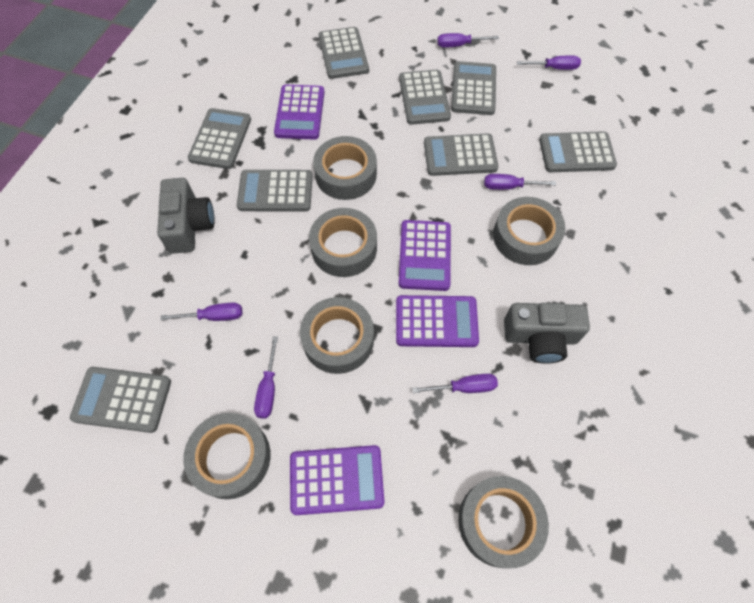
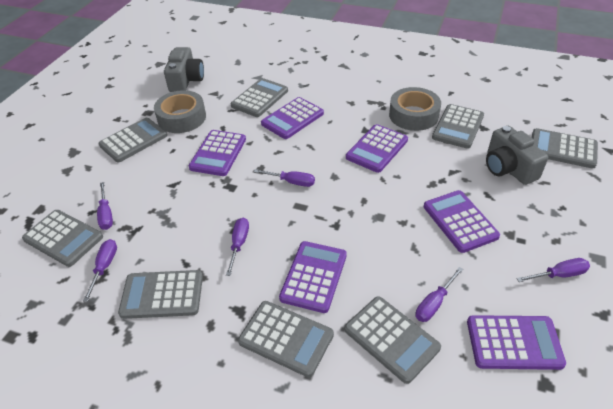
grey tape: [183,413,271,499] [300,297,374,374] [309,208,377,277] [313,136,377,200] [458,476,549,568] [493,197,565,265] = 6 -> [154,90,206,133] [389,87,441,131] = 2
purple calculator: [274,84,325,140] [290,445,384,515] [396,295,479,347] [399,220,451,291] = 4 -> [189,130,246,176] [261,97,324,139] [279,241,347,313] [346,124,408,173] [424,190,500,253] [467,315,566,370] = 6

